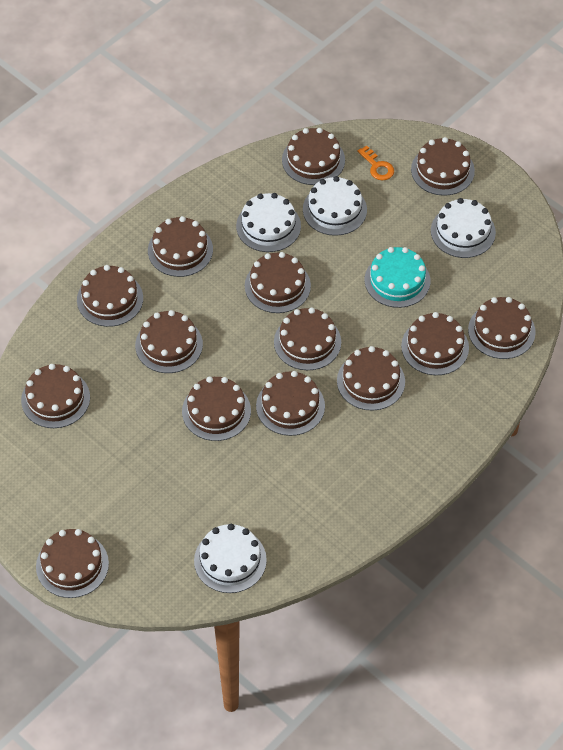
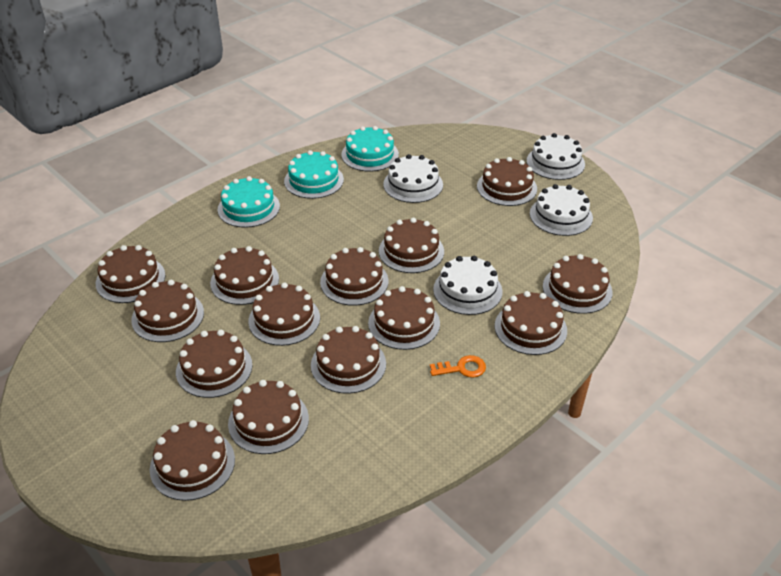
turquoise cake: [365,247,430,308] = 1 -> [218,176,280,228] [284,150,344,199] [341,126,399,172] = 3

